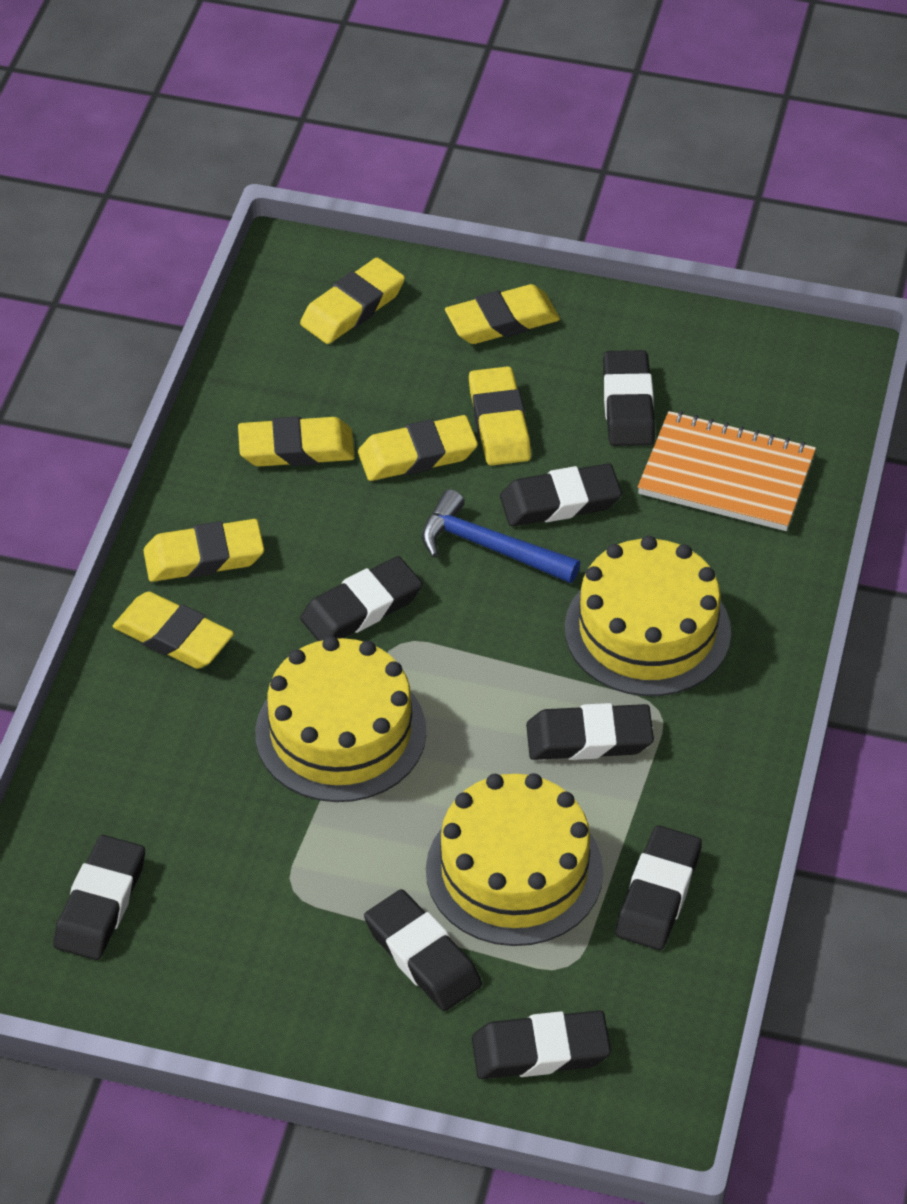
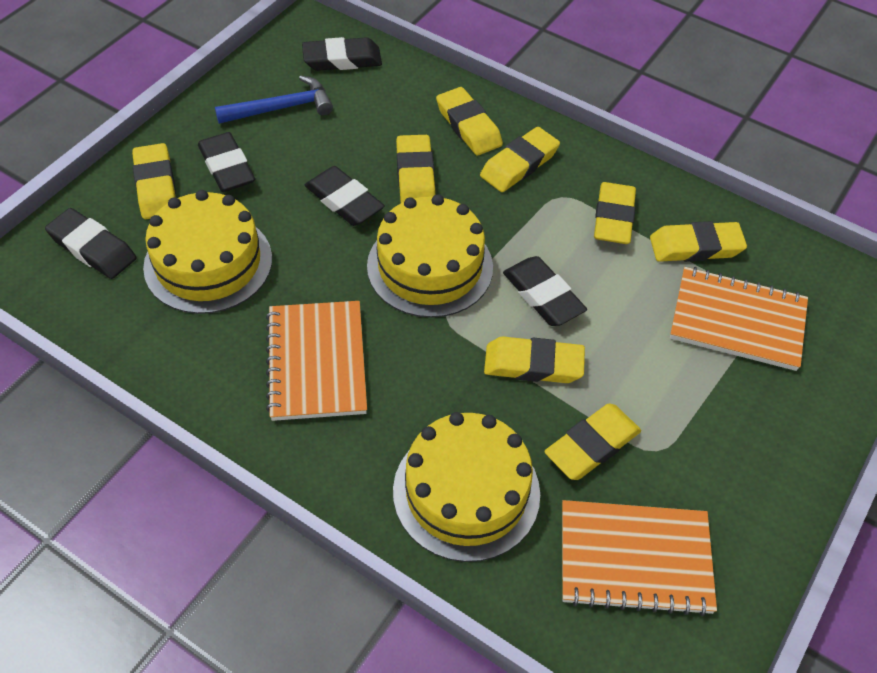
black eraser: [53,835,145,960] [300,556,422,641] [364,889,482,1011] [472,1010,611,1079] [500,463,622,526] [526,703,654,760] [603,350,655,446] [615,825,702,950] = 8 -> [45,208,137,279] [198,132,255,192] [302,37,382,71] [304,166,385,226] [503,256,587,326] = 5
orange notebook: [638,411,816,531] = 1 -> [266,301,367,421] [562,500,717,616] [670,267,808,371] = 3
yellow eraser: [113,592,234,669] [143,519,264,582] [238,417,355,467] [300,258,405,344] [358,415,478,481] [445,284,560,344] [469,366,531,466] = 7 -> [132,143,176,219] [396,135,435,203] [436,87,503,155] [480,127,560,192] [484,336,585,383] [544,403,641,480] [594,182,636,244] [650,221,747,262] = 8

